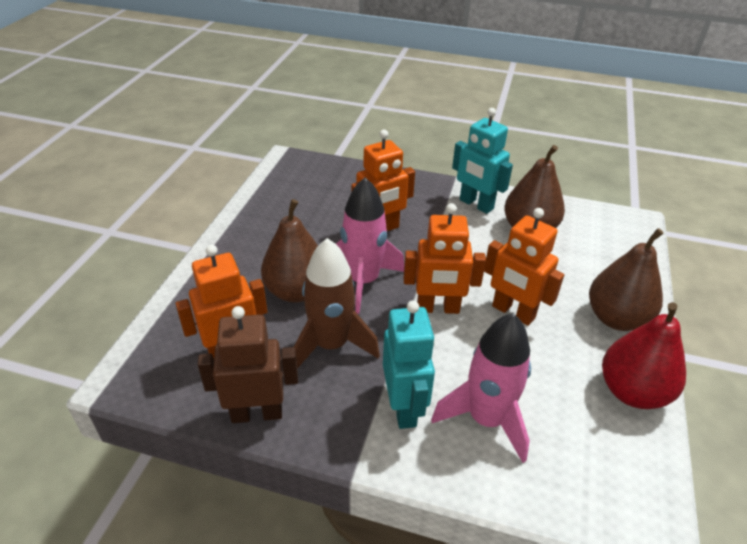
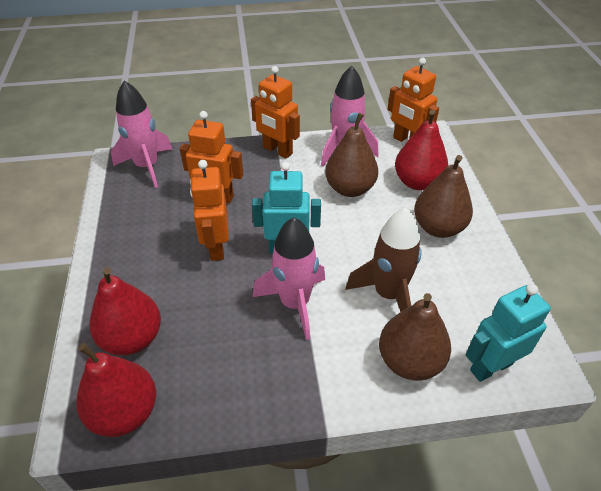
brown robot: [198,306,298,423] = 1 -> none = 0
pink rocket: [336,177,404,314] [431,313,531,463] = 2 -> [111,81,173,188] [252,217,325,340] [321,66,379,167] = 3
red pear: [602,302,686,409] = 1 -> [76,343,156,437] [90,267,161,355] [395,110,448,190] = 3

